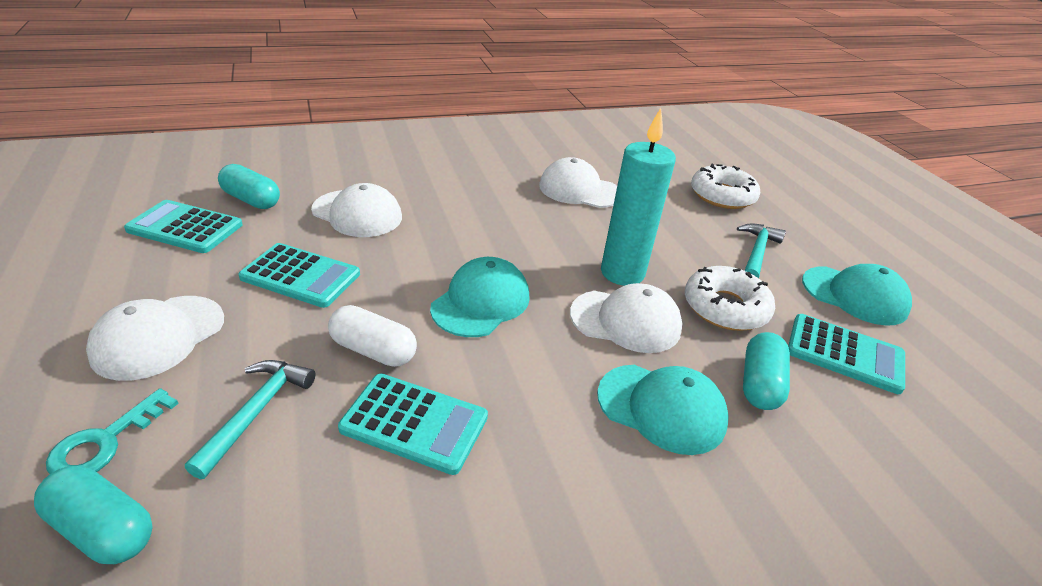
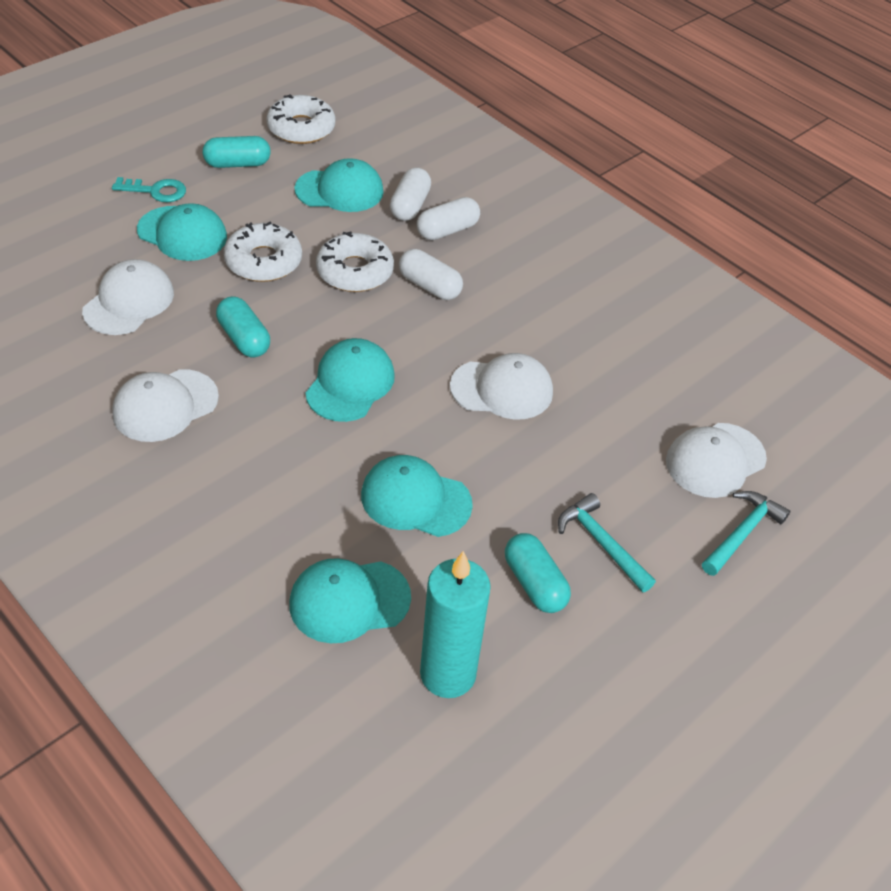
turquoise calculator: [124,200,243,253] [238,243,360,308] [338,374,488,475] [788,314,905,394] = 4 -> none = 0
turquoise cap: [430,257,530,337] [597,365,729,455] [802,264,912,326] = 3 -> [137,203,227,261] [289,558,411,643] [295,158,384,212] [305,338,395,422] [361,455,473,537] = 5
white capsule: [328,305,417,367] = 1 -> [390,168,431,221] [399,249,463,300] [417,197,480,240] = 3
white donut: [685,266,775,331] [691,164,760,209] = 2 -> [224,221,302,282] [266,94,335,144] [316,232,394,292] = 3

